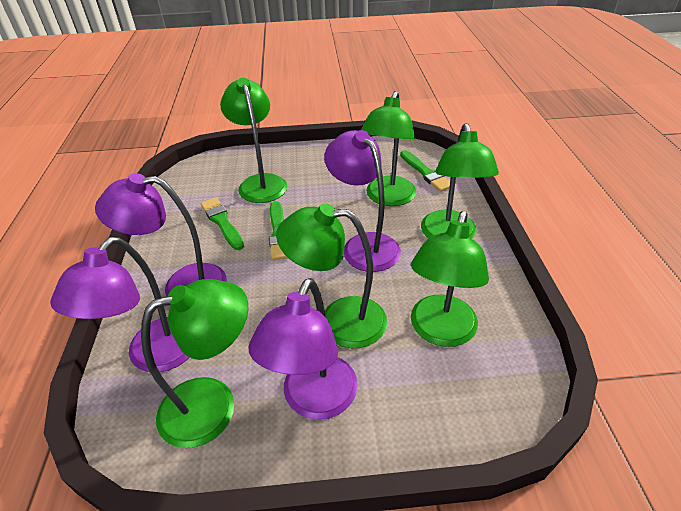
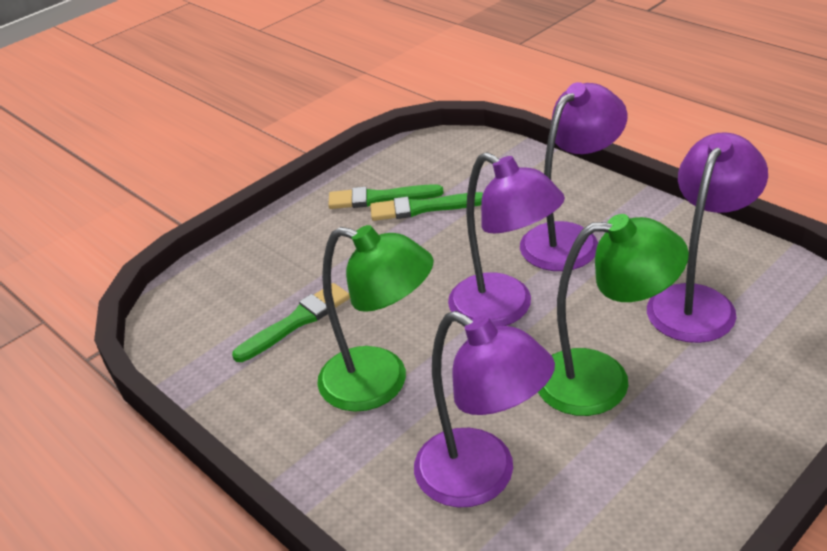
green lamp: [141,279,248,448] [220,78,287,203] [276,204,387,348] [361,91,416,206] [411,211,489,347] [421,123,499,239] = 6 -> [317,225,434,412] [538,214,689,416] = 2

